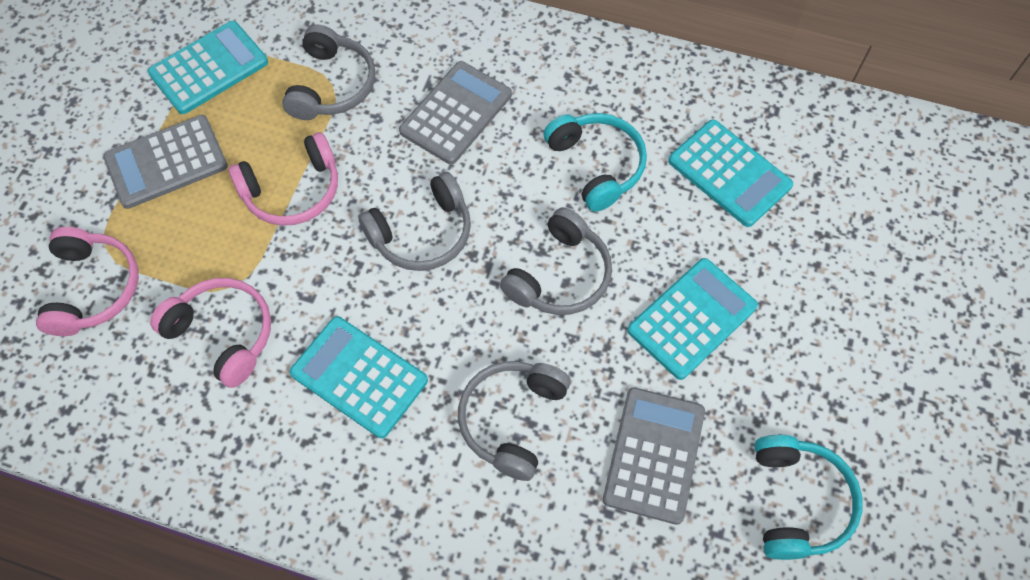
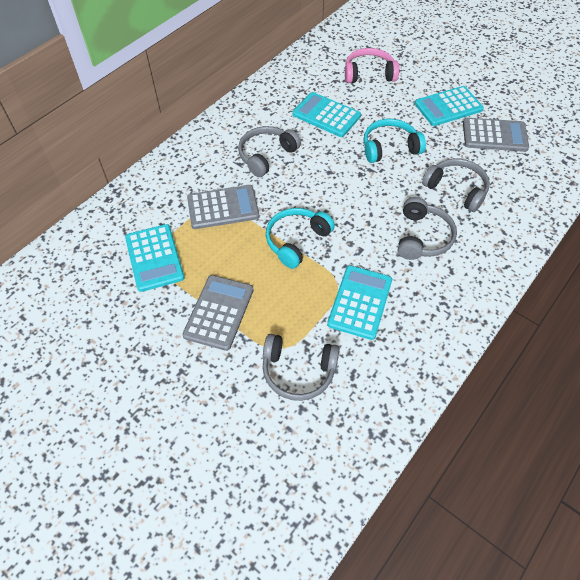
pink headphones: [36,227,139,336] [150,278,271,388] [228,132,338,226] = 3 -> [345,48,399,83] = 1

